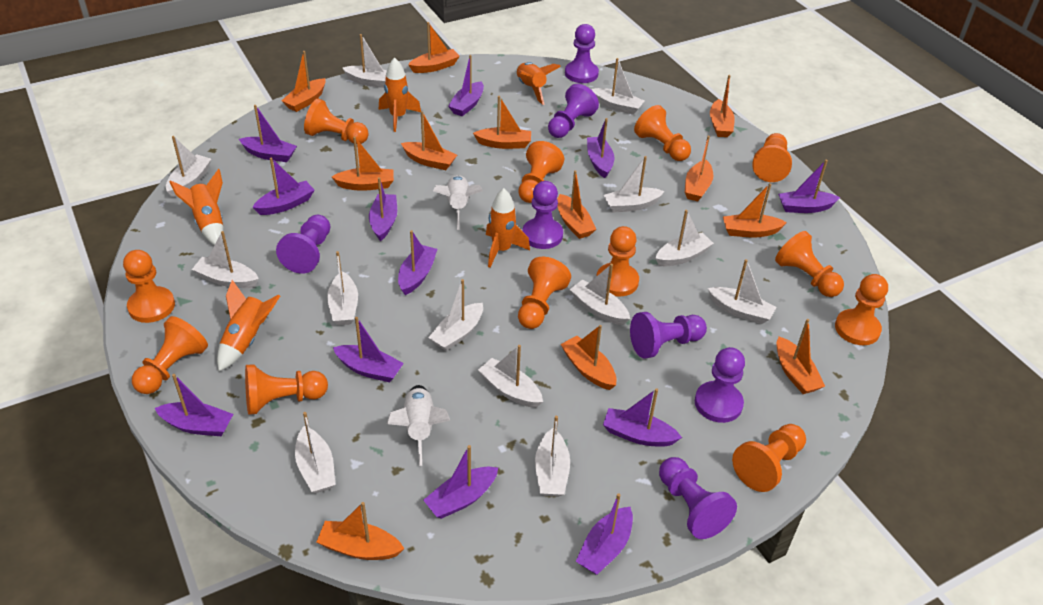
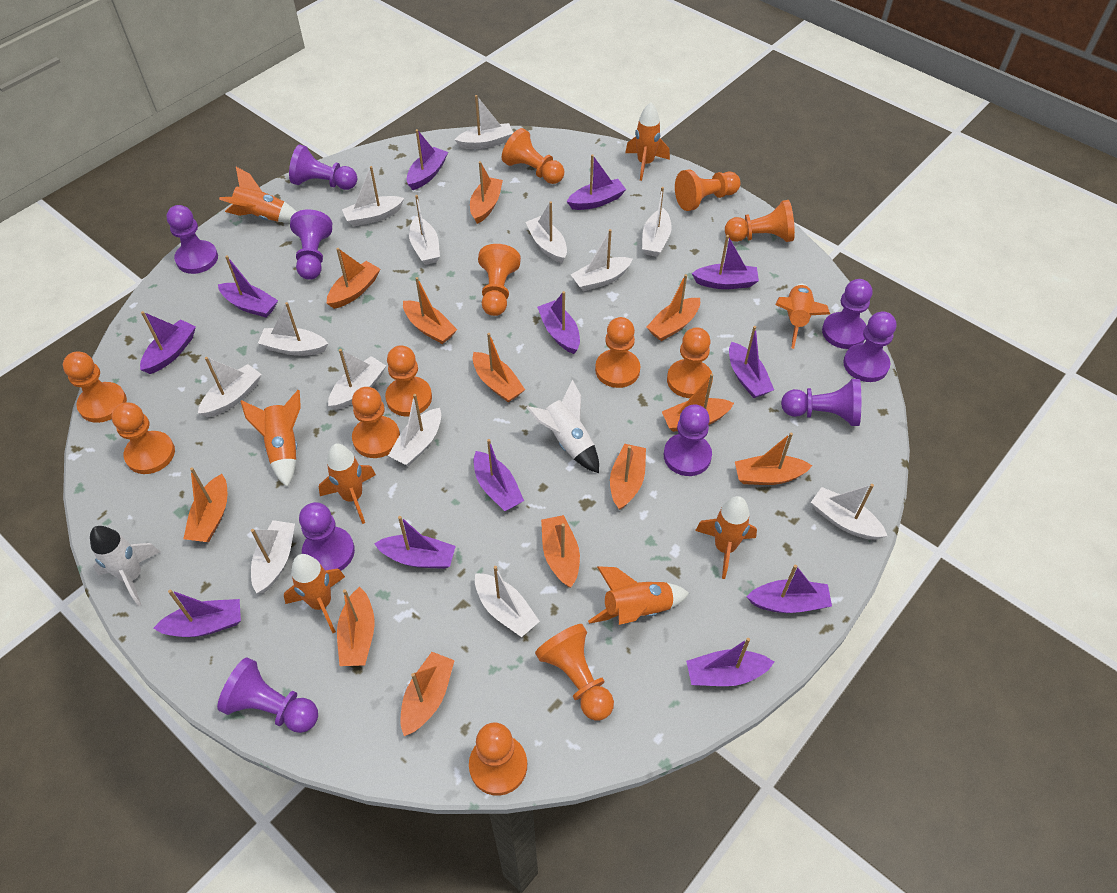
orange rocket: [170,169,223,246] [217,280,280,371] [379,57,421,132] [486,188,530,268] [516,62,561,105] = 5 -> [219,167,297,222] [240,390,301,487] [284,554,345,633] [319,444,376,524] [588,566,689,625] [625,102,670,181] [695,496,757,579] [775,284,830,349] = 8
purple pawn: [276,215,330,274] [522,181,563,249] [548,84,599,138] [565,24,599,83] [630,312,707,359] [659,457,737,539] [695,347,745,423] = 7 -> [167,205,218,274] [217,657,318,733] [289,145,357,190] [290,209,332,280] [299,502,355,571] [664,405,712,476] [781,379,861,426] [822,279,872,349] [843,311,896,382] = 9

